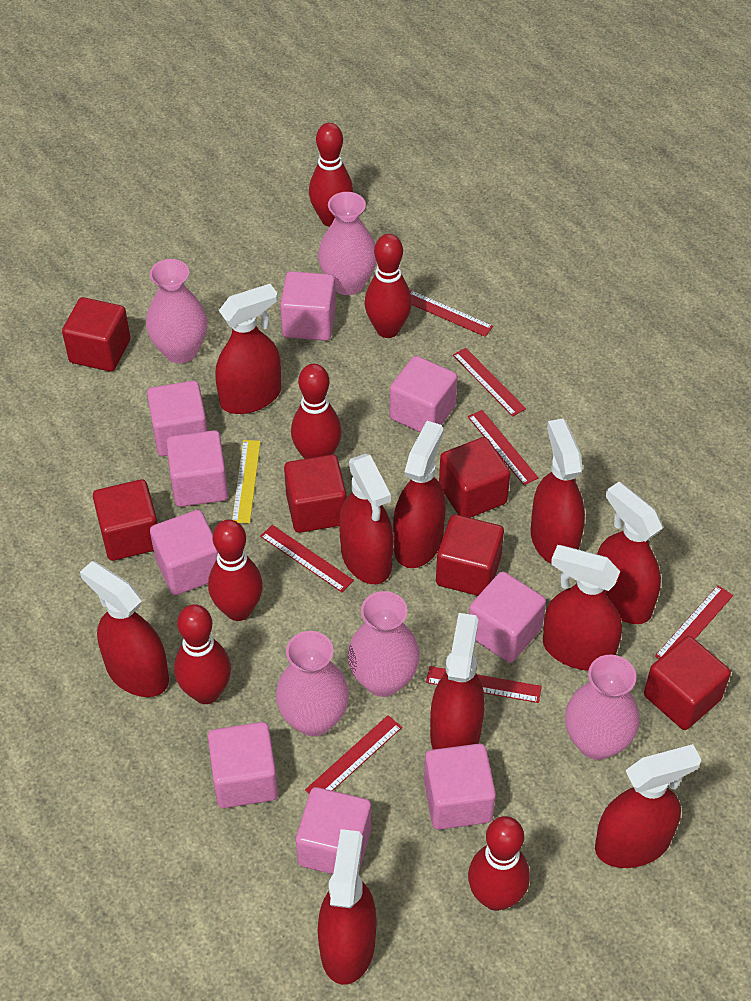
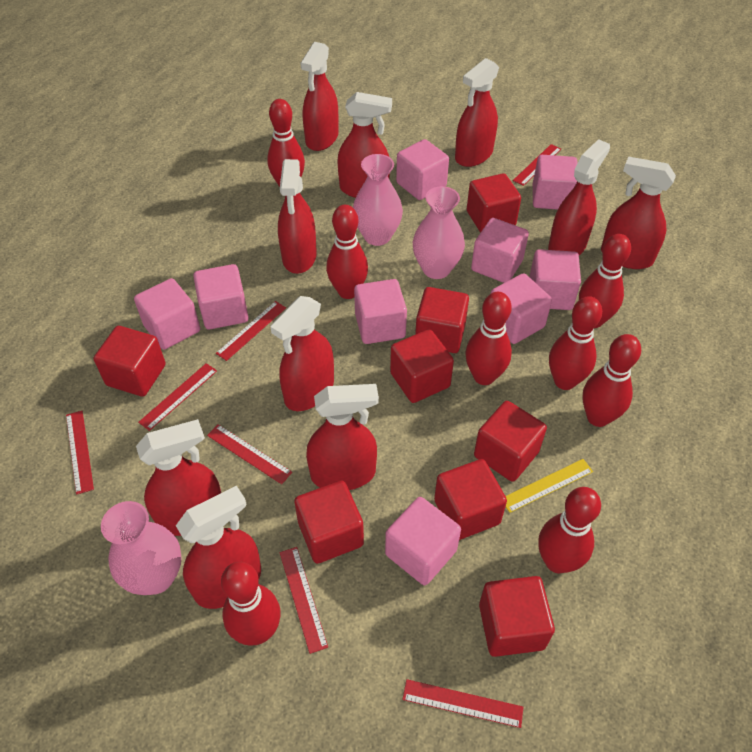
pink vase: [146,259,208,363] [276,631,349,736] [318,192,376,295] [348,591,420,697] [565,655,639,760] = 5 -> [101,501,182,595] [353,154,403,246] [413,186,465,279] = 3
red bowling pin: [174,604,231,704] [208,519,263,621] [291,364,342,459] [309,123,354,227] [364,234,412,338] [468,816,530,911] = 6 -> [221,562,281,646] [267,99,305,187] [326,205,368,299] [465,292,512,385] [538,487,601,573] [549,296,602,390] [579,234,631,328] [582,334,641,427] = 8
red cube: [62,297,130,372] [93,479,158,561] [284,455,347,533] [436,514,504,596] [439,437,511,518] [644,636,731,730] = 6 -> [94,326,166,397] [294,481,364,564] [390,329,454,403] [415,287,469,353] [434,459,507,540] [467,173,521,233] [474,401,547,482] [479,576,555,657] = 8

